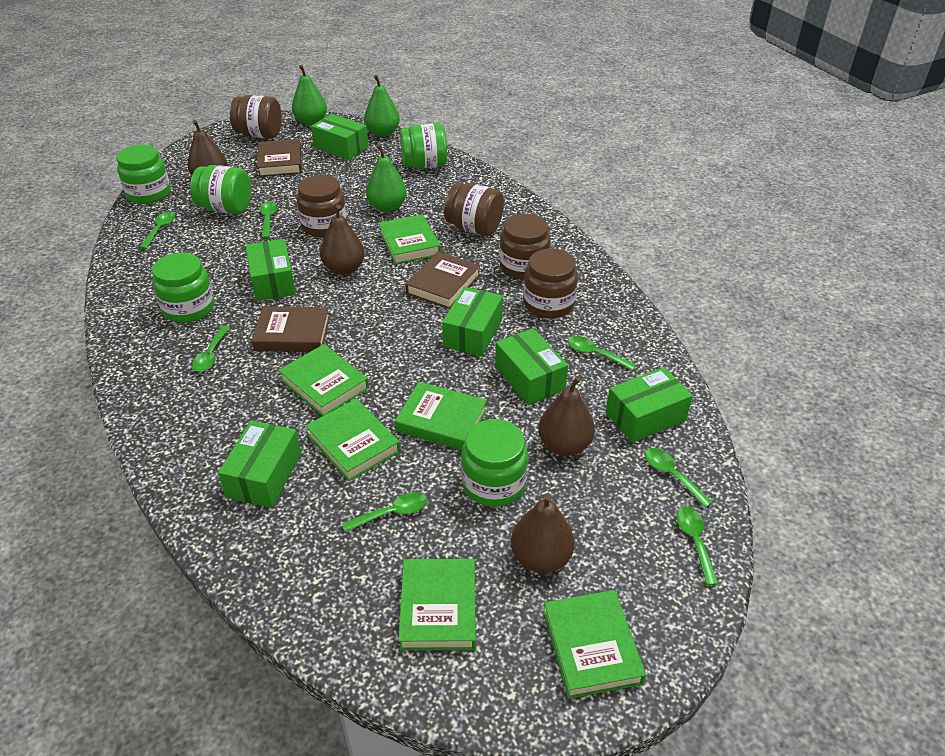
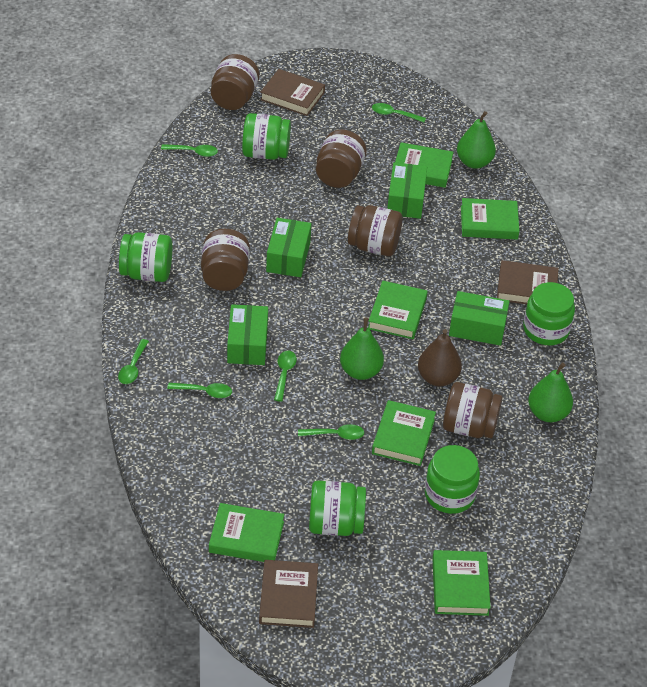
brown pear: [187,120,228,175] [320,205,365,275] [511,494,575,573] [538,376,595,456] = 4 -> [418,329,462,386] = 1
green box: [218,420,301,508] [246,239,296,301] [311,114,368,160] [442,287,503,357] [495,328,568,405] [606,367,693,443] = 6 -> [227,304,268,365] [266,218,311,277] [387,162,427,219] [449,291,509,346] = 4
green spoon: [139,212,175,249] [192,326,230,372] [260,202,277,239] [342,492,427,532] [568,336,636,371] [645,448,713,508] [676,506,718,586] = 7 -> [118,339,149,384] [161,144,218,157] [167,383,232,398] [274,351,297,402] [298,424,364,440] [372,103,426,122] = 6

